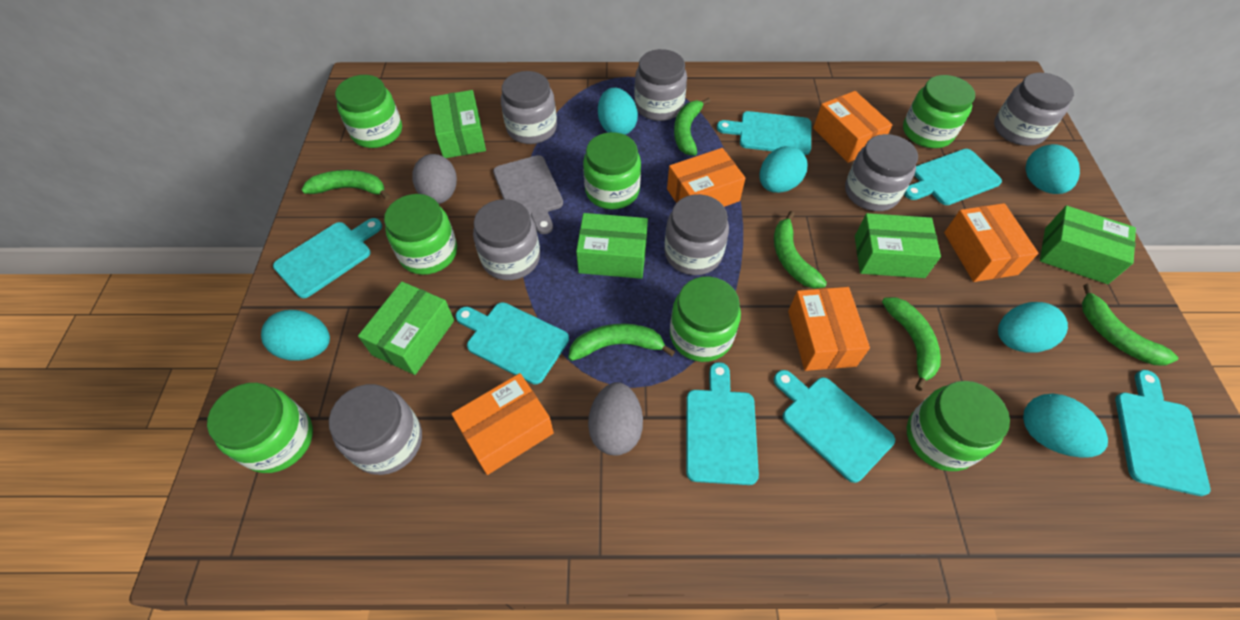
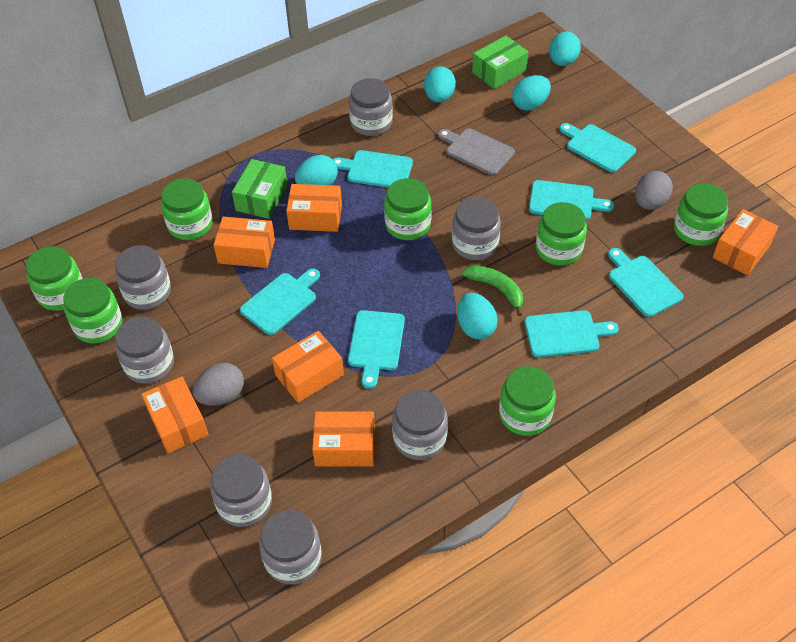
green banana: [301,170,390,200] [568,323,675,361] [674,98,711,156] [774,211,827,289] [882,297,941,391] [1082,284,1178,366] = 6 -> [462,265,523,316] = 1
green box: [358,282,454,375] [430,90,486,158] [576,213,648,279] [855,213,941,278] [1040,206,1136,284] = 5 -> [232,159,288,219] [472,36,528,89] = 2
orange box: [451,373,554,475] [667,148,745,207] [788,287,870,371] [813,91,893,163] [944,203,1039,282] = 5 -> [141,376,209,453] [214,217,275,268] [272,331,344,403] [286,184,342,232] [312,411,375,467] [713,209,778,276] = 6
turquoise egg: [261,310,330,361] [598,88,638,135] [760,146,808,193] [998,302,1068,353] [1023,393,1108,458] [1026,144,1080,194] = 6 -> [295,155,338,185] [424,66,456,103] [457,293,498,340] [512,75,551,111] [549,32,581,66] = 5

